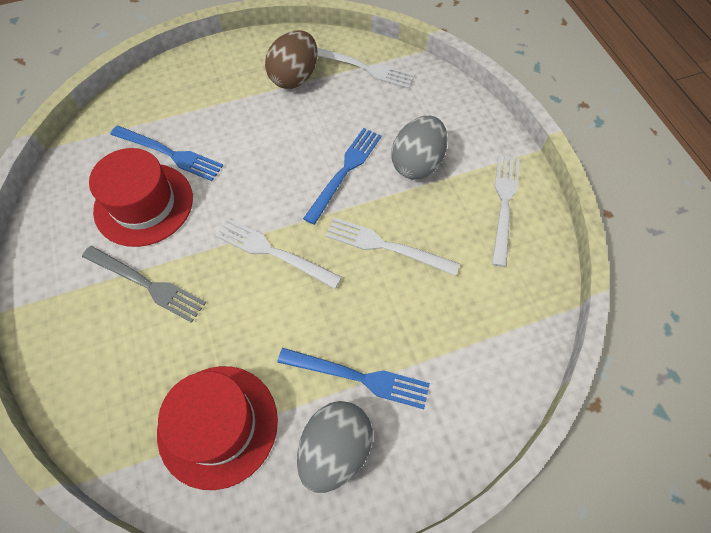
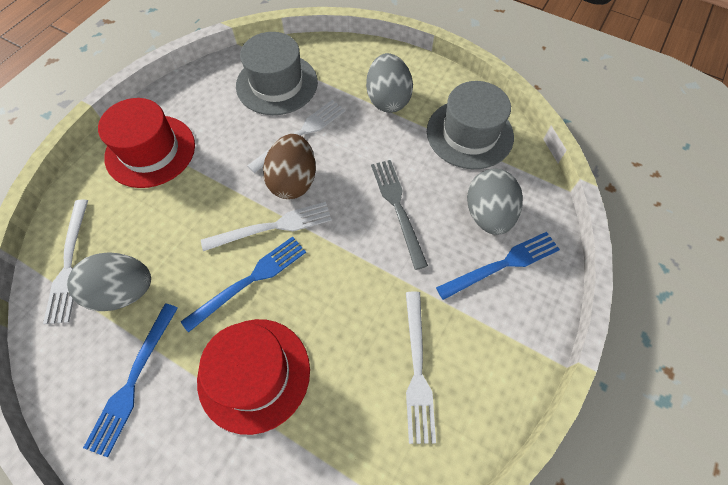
grey egg: [297,401,373,493] [391,116,448,180] = 2 -> [67,252,151,311] [366,53,413,113] [467,169,523,235] = 3
grey hat: none = 0 -> [236,32,318,115] [427,81,514,169] = 2

